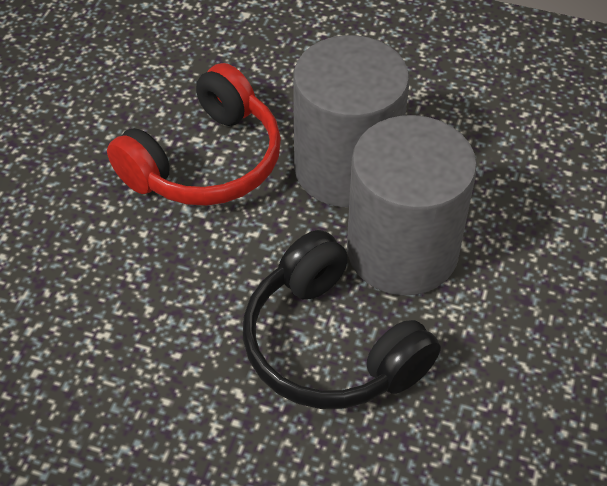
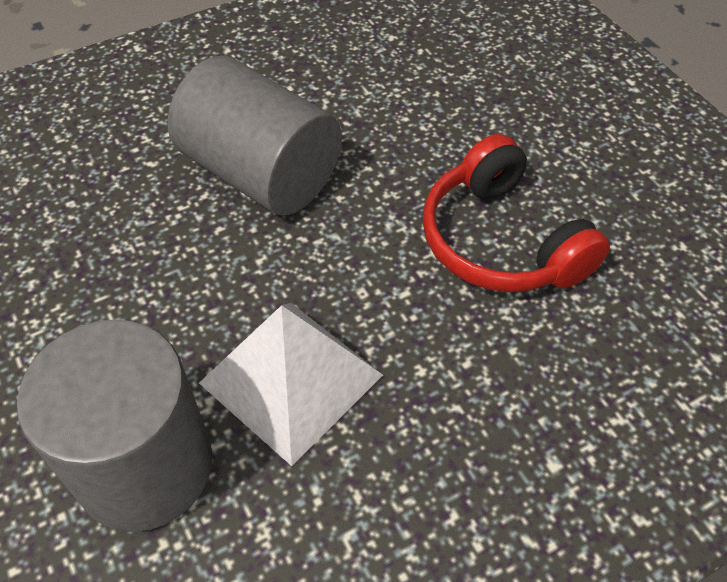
black headphones: [243,230,441,409] = 1 -> none = 0
white pyramid: none = 0 -> [199,303,383,466] = 1

